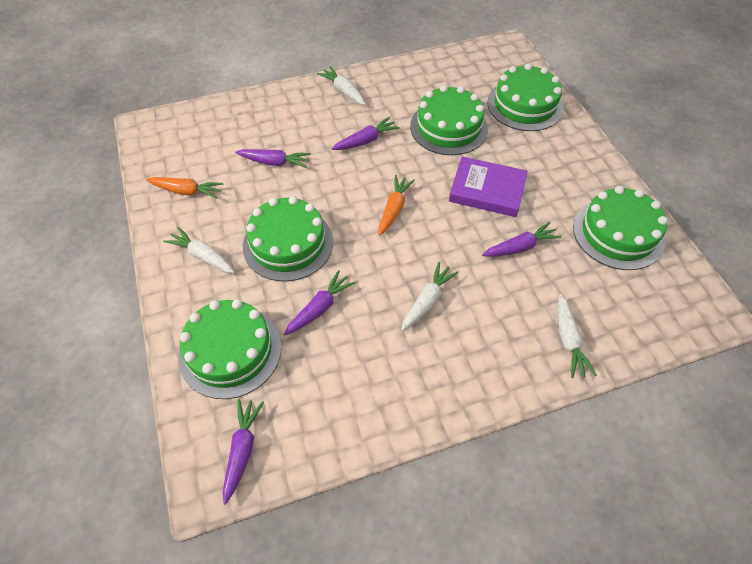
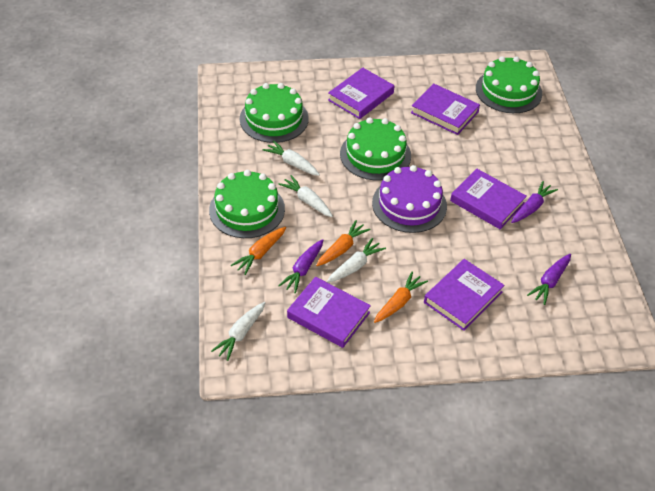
green cake: [178,299,282,399] [243,196,333,281] [410,85,488,155] [487,63,564,131] [573,186,668,270] = 5 -> [209,170,285,238] [240,83,309,143] [340,117,411,180] [476,56,542,113] = 4
orange carrot: [146,177,223,199] [378,175,415,236] = 2 -> [231,227,286,275] [316,220,370,266] [374,271,428,323] = 3
purple book: [449,156,528,217] = 1 -> [287,277,371,348] [328,68,394,119] [411,83,480,135] [424,259,505,331] [450,169,527,229] = 5
purple cake: none = 0 -> [372,165,447,233] = 1
purple carrot: [223,399,264,505] [235,149,311,168] [284,270,356,335] [332,117,400,150] [482,222,562,257] = 5 -> [278,239,323,293] [511,181,558,223] [527,254,571,305] = 3

